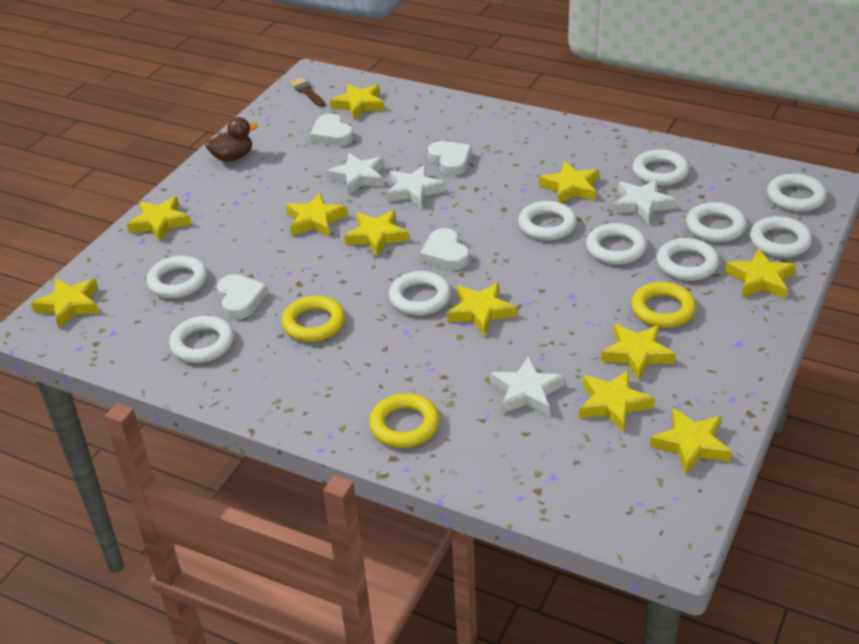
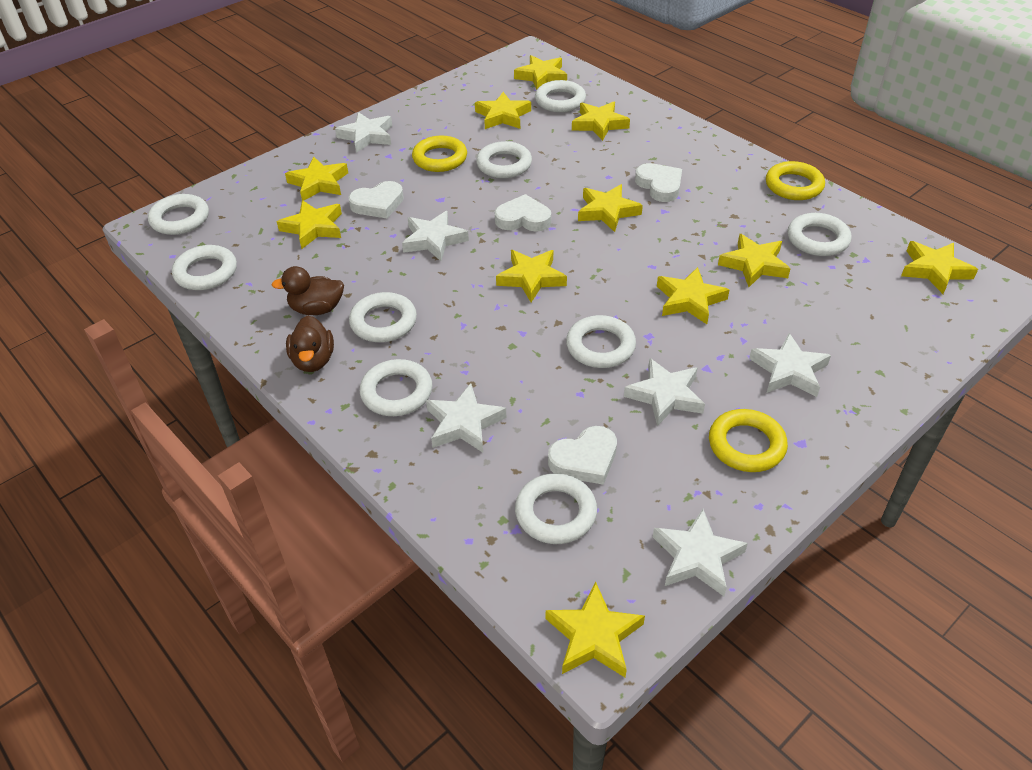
brown brush: [290,77,325,107] = 1 -> none = 0
brown duck: [205,117,258,162] = 1 -> [271,266,344,315] [286,315,334,372] = 2
white ring: [147,256,207,298] [169,316,234,363] [389,271,451,316] [518,201,577,241] [586,223,647,265] [633,149,689,186] [657,238,719,281] [686,202,747,242] [750,216,812,258] [767,173,827,212] = 10 -> [148,194,209,235] [172,245,237,290] [349,292,417,342] [360,359,432,416] [476,141,532,178] [515,473,597,544] [535,80,586,112] [566,315,636,368] [787,213,852,256] = 9
white star: [326,153,384,195] [386,165,446,209] [490,356,565,416] [613,179,676,224] = 4 -> [335,112,392,153] [402,211,469,261] [426,383,506,452] [624,358,705,426] [653,509,748,596] [749,333,831,397] = 6

